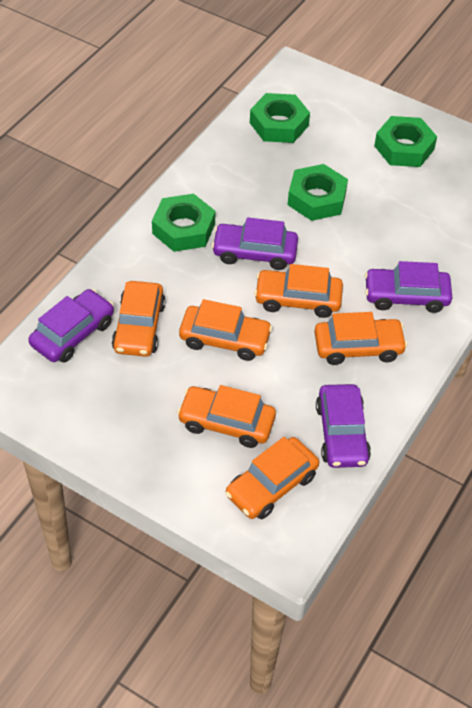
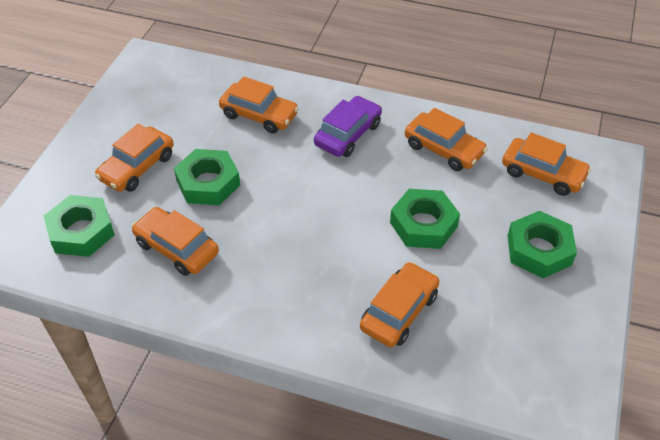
purple car: [28,289,114,363] [212,217,298,270] [316,384,371,468] [365,261,452,313] = 4 -> [314,96,382,157] = 1

